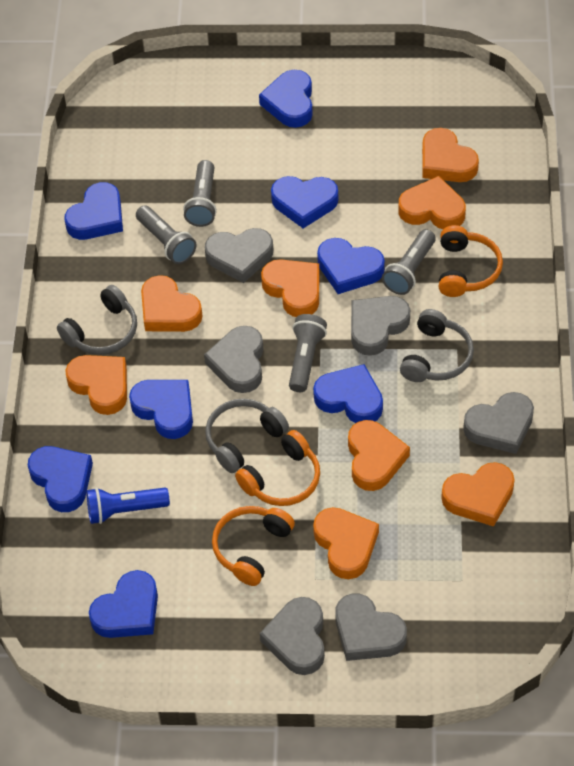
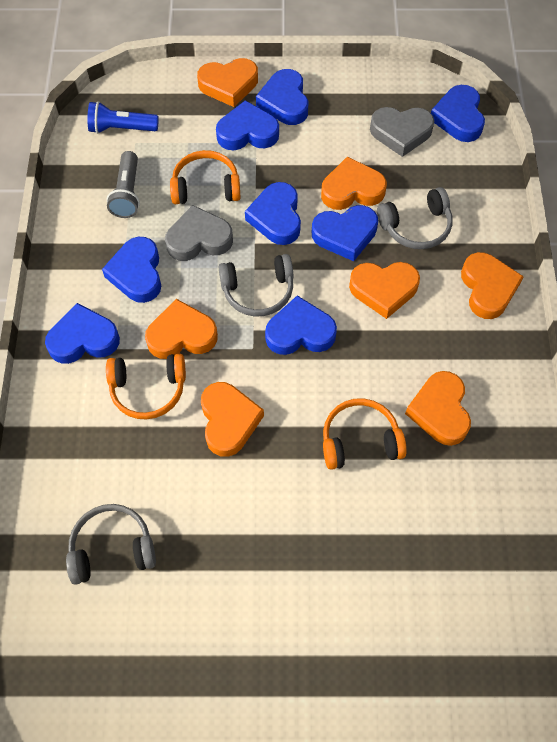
grey flashlight: [136,205,197,264] [183,160,217,227] [289,314,327,392] [382,229,435,295] = 4 -> [107,151,140,218] = 1
grey heart: [204,326,264,393] [205,228,273,283] [260,597,325,675] [335,594,407,661] [351,296,410,356] [463,392,534,454] = 6 -> [165,205,233,261] [370,107,434,157] = 2
orange heart: [65,355,127,415] [141,275,203,332] [261,259,319,317] [313,507,379,579] [348,420,410,491] [398,176,466,229] [422,128,479,182] [441,462,515,527] = 8 -> [145,299,218,359] [197,58,258,107] [201,382,264,457] [321,157,387,210] [349,262,420,319] [405,371,471,446] [461,252,524,319] = 7

